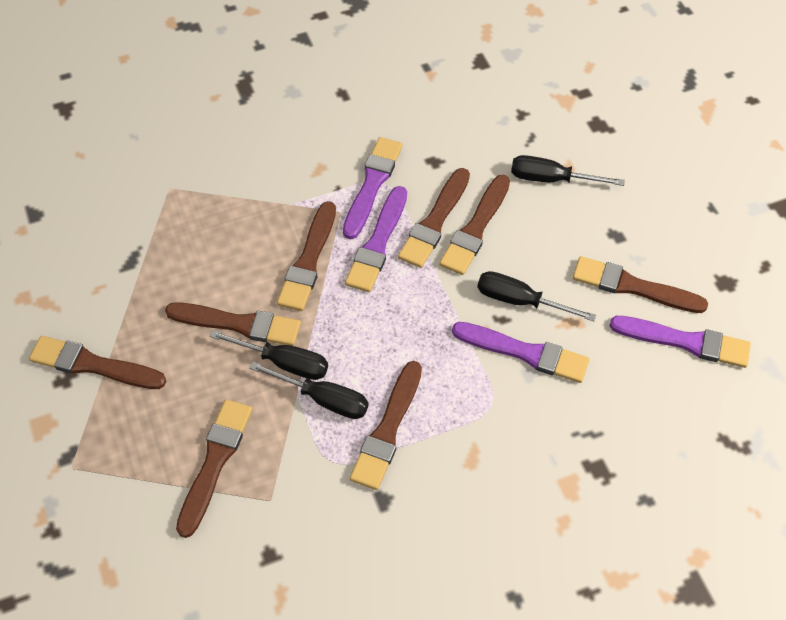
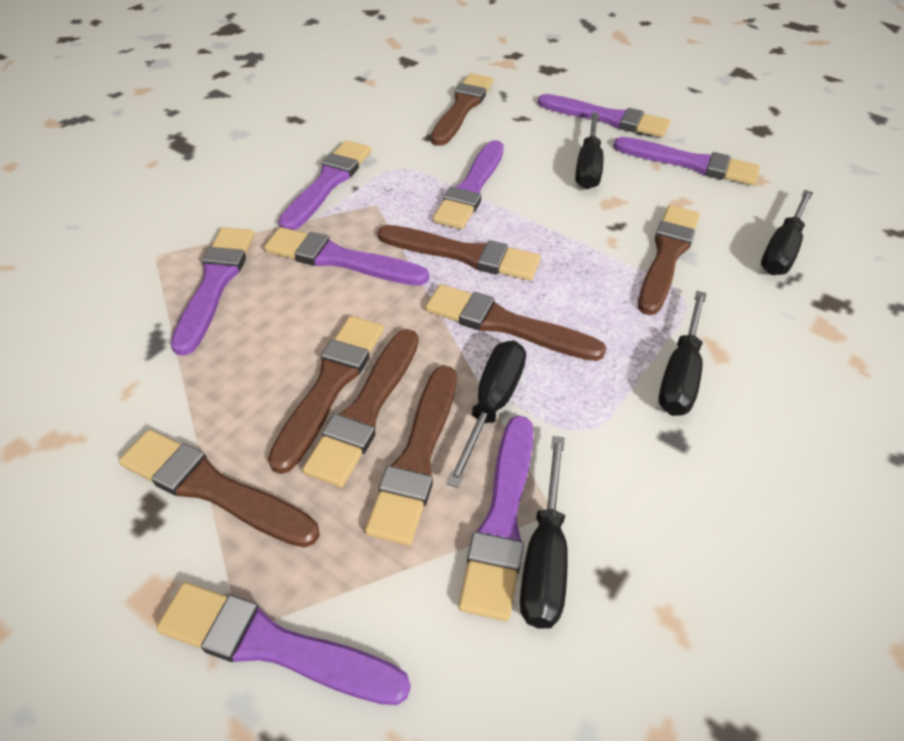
black screwdriver: [209,330,328,380] [249,362,368,419] [477,271,596,321] [511,155,625,186] = 4 -> [446,340,526,488] [520,436,568,629] [575,112,603,189] [658,291,707,416] [761,190,813,275] = 5
purple brush: [343,137,402,239] [345,186,407,292] [452,322,589,383] [610,316,751,368] = 4 -> [156,582,411,705] [171,227,255,356] [264,227,429,285] [278,140,371,230] [433,140,504,229] [459,416,533,621] [538,94,670,138] [613,137,760,185] = 8

